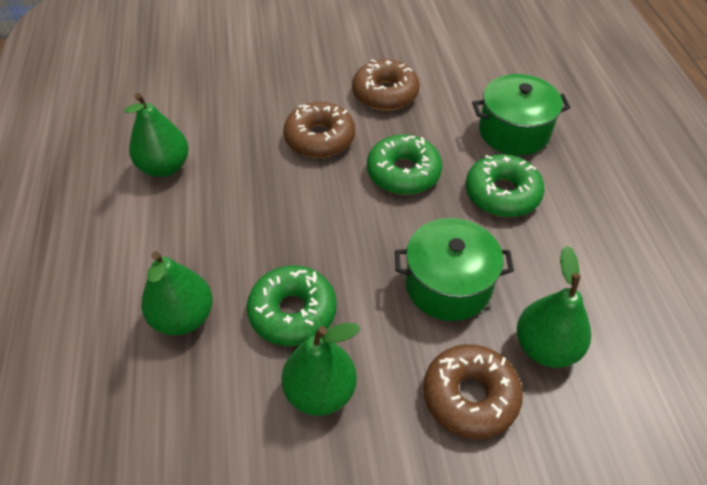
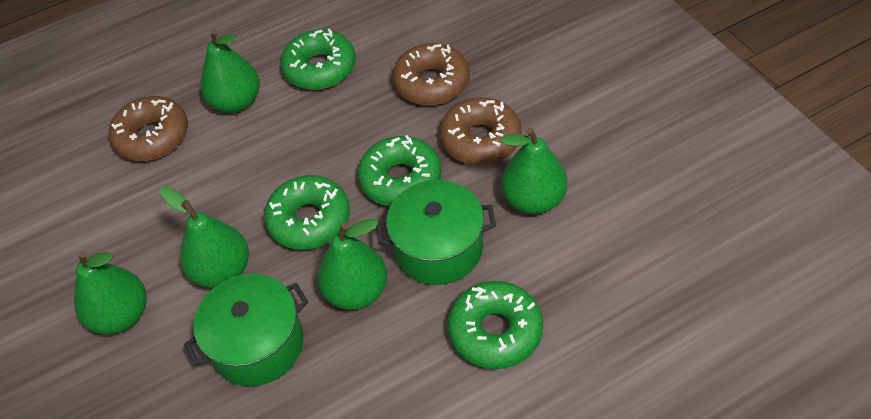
green donut: [247,265,337,346] [367,134,442,195] [466,154,545,217] = 3 -> [264,175,350,250] [280,29,356,90] [358,135,441,206] [448,281,543,369] = 4
green pear: [124,93,189,177] [141,251,213,336] [281,323,361,416] [517,246,591,368] = 4 -> [74,251,147,334] [160,187,249,288] [201,29,260,113] [317,219,387,310] [501,127,567,214] = 5

